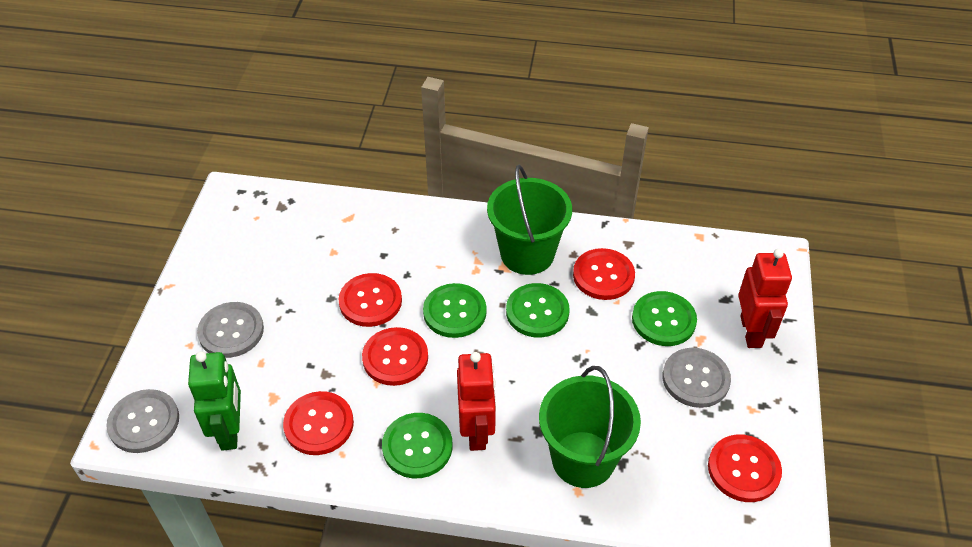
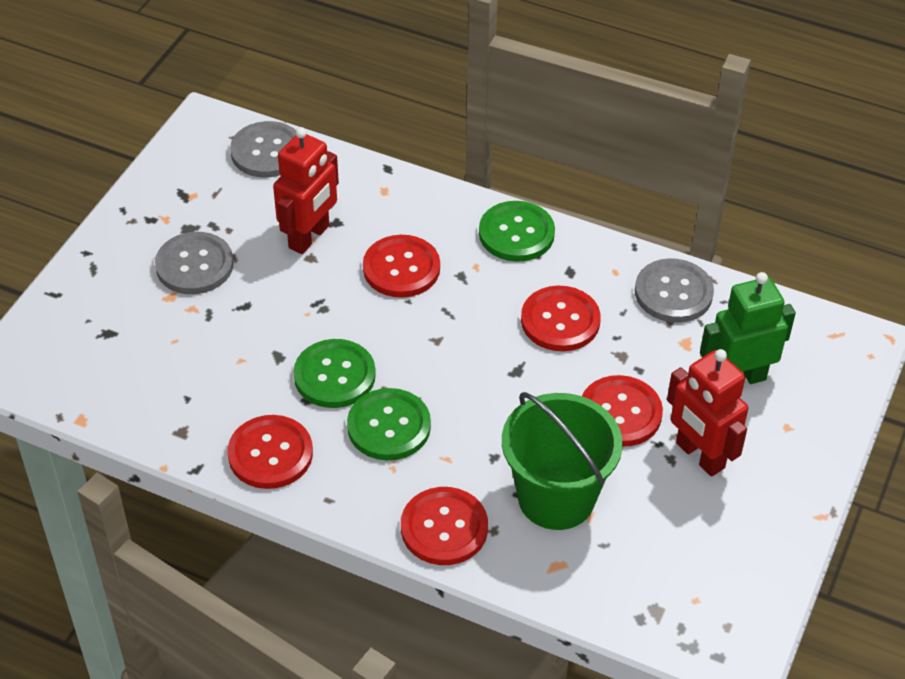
green bucket: [487,165,572,275] [539,366,641,488] = 2 -> [502,392,623,530] = 1
green button: [382,413,452,478] [423,283,487,338] [506,283,570,338] [632,291,697,346] = 4 -> [293,339,376,408] [347,388,431,460] [479,201,555,262] = 3

